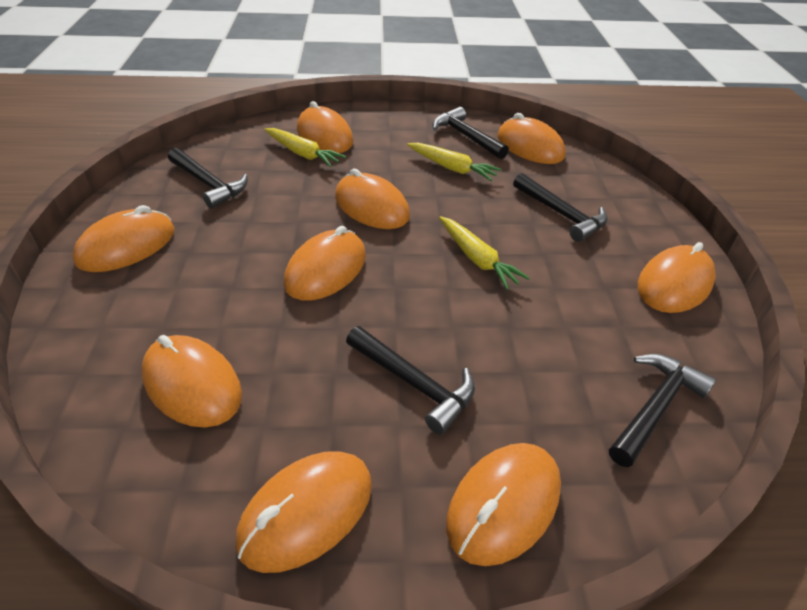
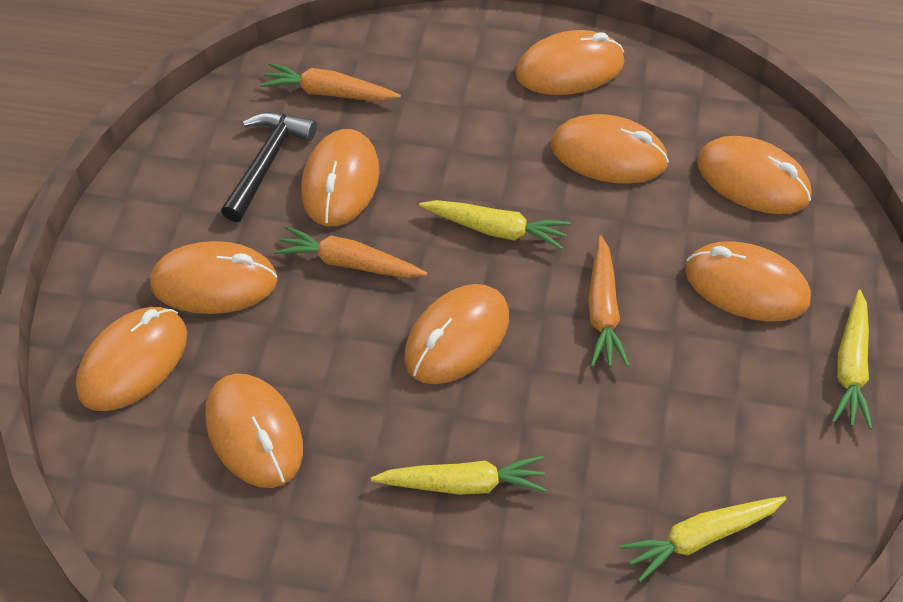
black hammer: [168,148,248,209] [346,326,475,435] [432,107,509,159] [513,173,608,242] [609,354,716,467] = 5 -> [221,112,317,222] = 1
orange carrot: none = 0 -> [260,63,401,101] [274,226,427,278] [588,235,630,367] = 3
yellow carrot: [264,128,346,167] [407,143,502,181] [439,216,530,290] = 3 -> [371,455,547,495] [419,200,570,250] [620,496,786,582] [832,290,873,429] = 4

